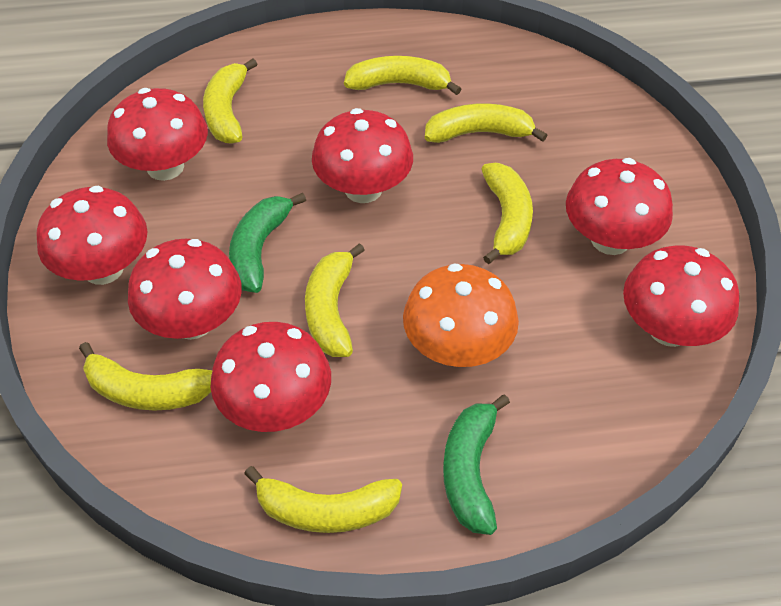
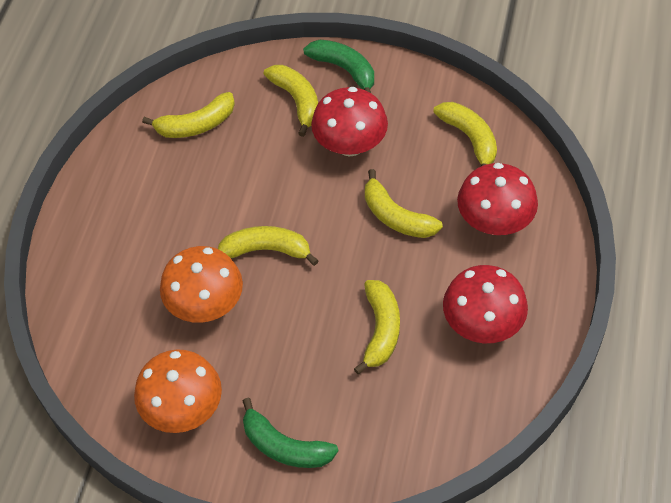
orange mushroom: [403,263,519,367] = 1 -> [134,349,222,433] [160,246,243,323] = 2
red mushroom: [37,186,147,285] [107,88,208,181] [128,239,242,340] [210,322,331,432] [312,108,413,203] [566,158,673,255] [623,245,740,347] = 7 -> [311,87,388,156] [443,265,528,343] [457,163,538,235] = 3
yellow banana: [79,342,212,411] [203,58,257,144] [244,466,402,533] [305,243,365,357] [344,56,461,95] [425,103,547,143] [481,163,533,264] = 7 -> [142,92,235,138] [218,226,319,266] [264,65,318,137] [354,280,400,374] [365,169,443,238] [433,102,497,166] = 6

